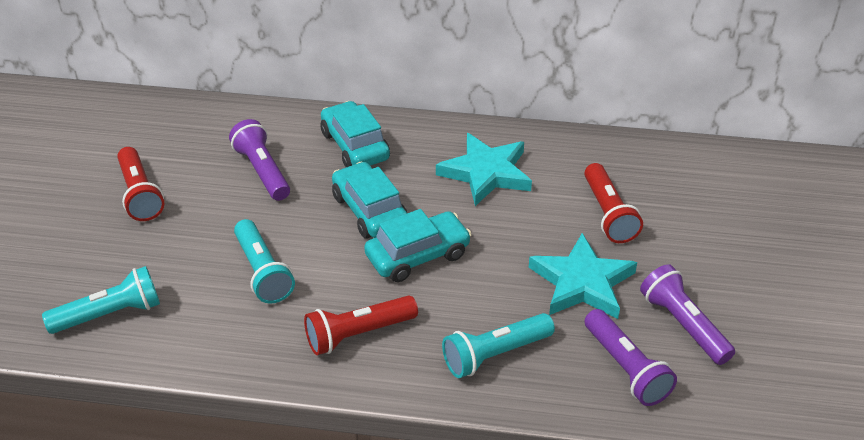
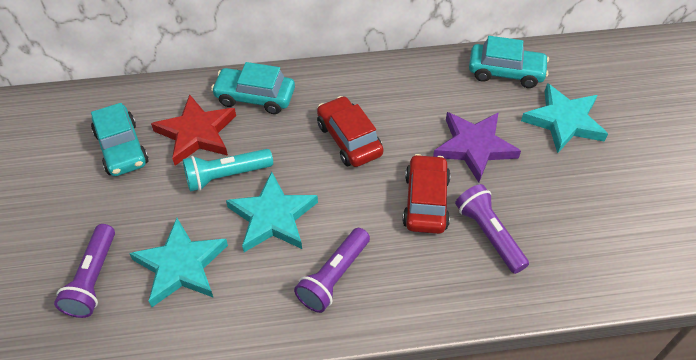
purple star: none = 0 -> [433,112,521,183] = 1
red car: none = 0 -> [317,96,384,167] [402,154,451,234] = 2
red flashlight: [117,147,164,221] [304,296,418,355] [584,163,643,243] = 3 -> none = 0
red star: none = 0 -> [151,95,236,166] = 1
turquoise flashlight: [42,266,160,334] [234,219,295,304] [442,313,555,378] = 3 -> [183,149,273,192] = 1
turquoise star: [436,133,532,206] [529,233,637,319] = 2 -> [129,218,228,307] [226,172,318,252] [521,83,608,154] = 3

